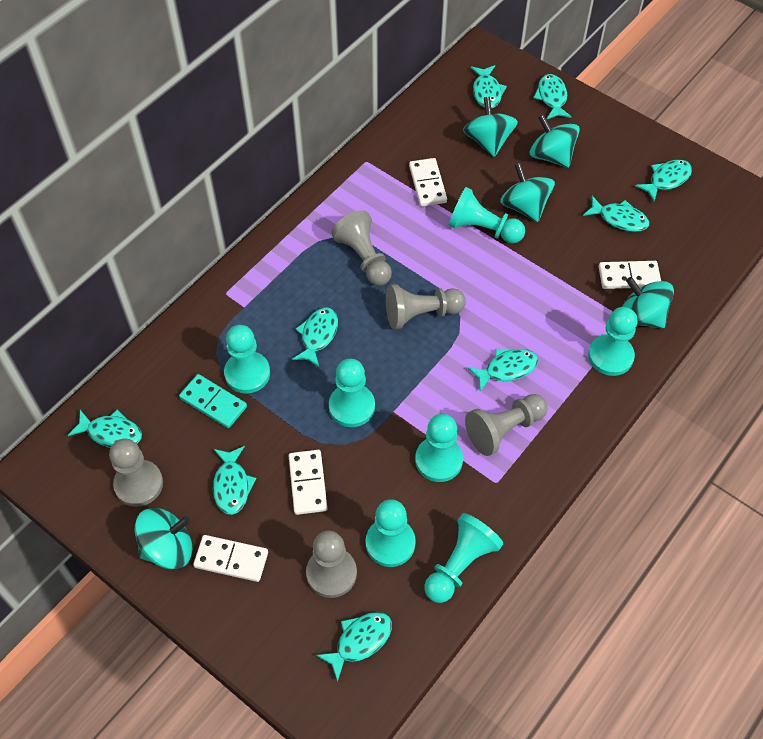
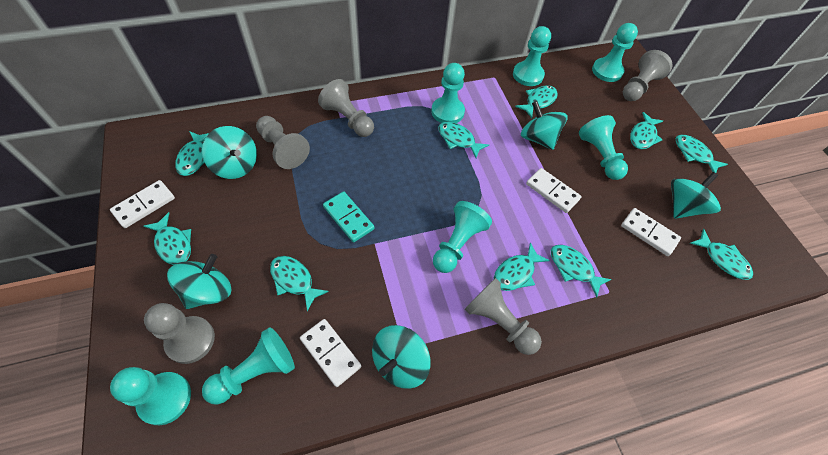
turquoise fish: [68,410,142,448] [213,446,257,515] [292,307,338,368] [316,612,392,682] [468,349,538,392] [471,65,507,108] [533,74,572,120] [583,196,649,232] [635,159,692,202] = 9 -> [143,212,191,265] [175,131,209,176] [270,256,329,311] [438,121,489,158] [494,242,550,291] [515,85,558,118] [551,245,612,298] [630,112,663,149] [676,135,728,173] [690,229,753,280] = 10

